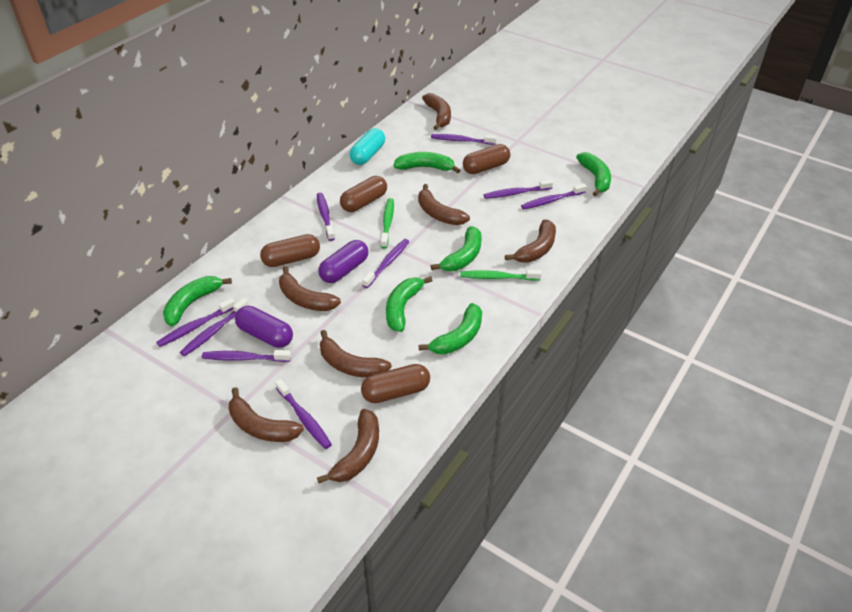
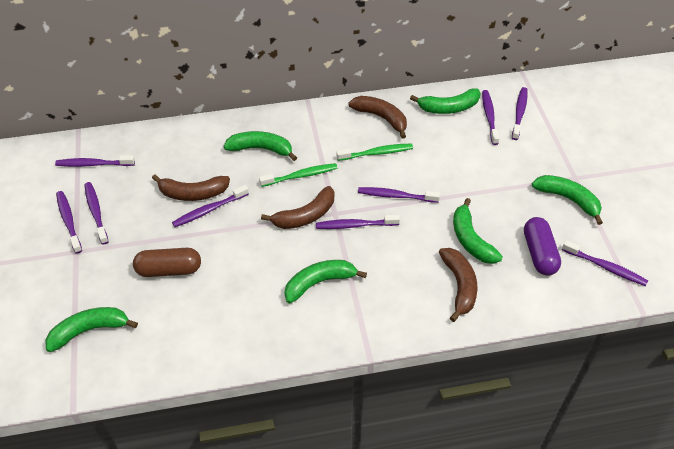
brown banana: [229,387,304,442] [279,266,341,311] [317,409,379,483] [320,330,392,378] [418,184,470,225] [422,93,451,130] [505,220,556,263] = 7 -> [152,174,230,201] [261,186,334,229] [348,96,407,139] [439,248,478,322] = 4
brown capsule: [260,234,320,267] [340,176,387,212] [361,364,430,403] [463,144,510,174] = 4 -> [133,248,201,277] = 1
purple capsule: [235,306,293,348] [318,240,368,283] = 2 -> [524,217,561,275] = 1
turquoise capsule: [350,128,385,165] = 1 -> none = 0

